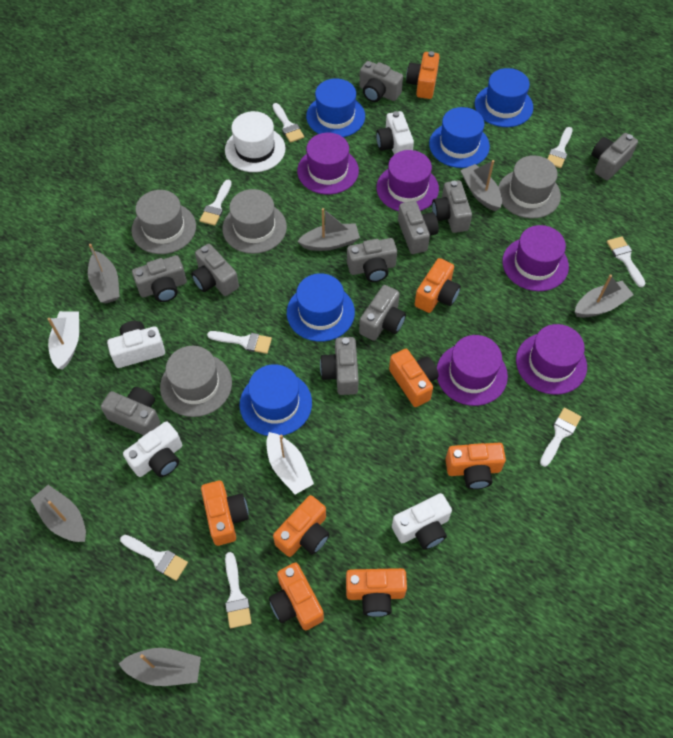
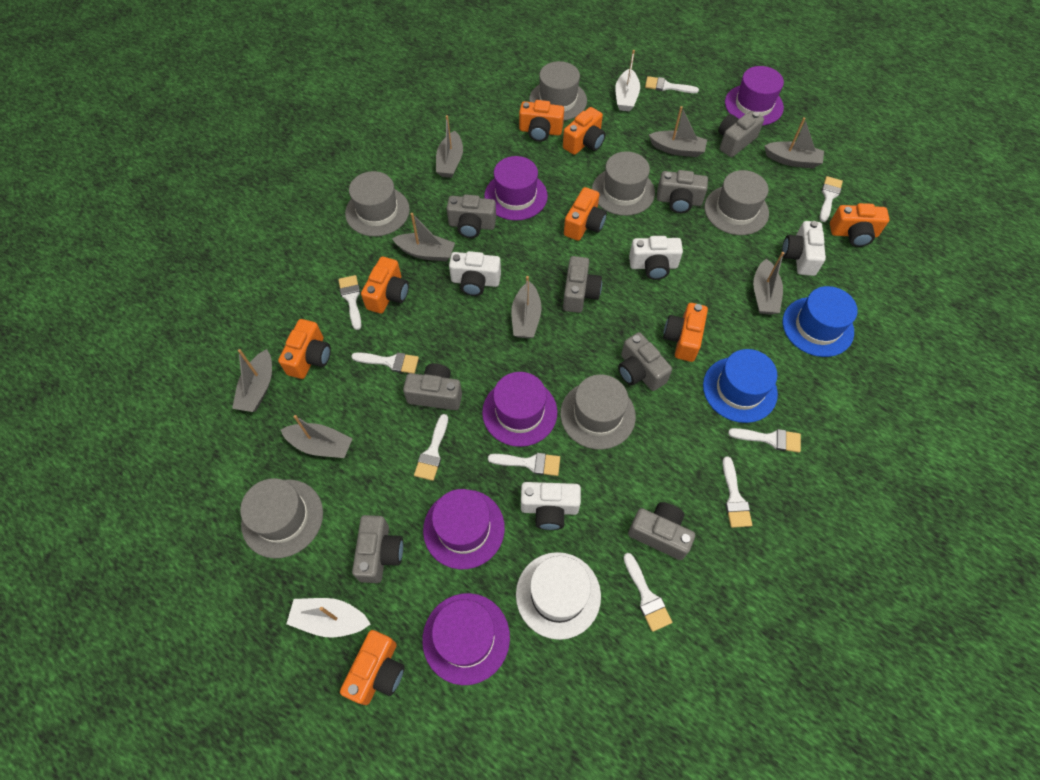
blue hat: [240,364,312,436] [287,273,355,342] [306,79,365,137] [429,107,490,168] [475,68,533,127] = 5 -> [703,349,778,423] [783,286,858,357] = 2
grey boat: [30,485,86,542] [88,244,120,303] [119,648,201,686] [297,208,360,251] [460,160,502,211] [575,275,634,318] = 6 -> [232,349,272,412] [281,415,353,458] [392,213,455,261] [436,115,463,178] [511,276,542,338] [649,106,707,157] [753,252,784,315] [764,117,824,168] = 8
grey camera: [101,387,160,435] [132,255,187,302] [191,244,239,296] [320,337,359,395] [347,238,397,282] [359,61,403,102] [359,285,406,341] [398,201,439,254] [432,180,472,233] [592,133,638,180] = 10 -> [352,515,403,583] [403,363,462,410] [447,194,496,238] [563,256,602,313] [618,332,672,391] [628,502,695,560] [657,170,708,213] [718,111,764,157] = 8
grey hat: [131,190,196,254] [160,346,232,417] [222,189,287,254] [498,155,561,218] = 4 -> [240,478,323,558] [345,171,410,236] [529,61,587,121] [560,374,636,450] [592,151,655,216] [704,170,769,235] = 6
white brush: [120,535,188,581] [199,180,232,226] [207,331,272,354] [225,552,251,628] [273,103,304,143] [540,408,581,467] [547,127,573,168] [607,236,646,287] = 8 -> [338,275,361,330] [351,352,419,374] [414,414,448,481] [488,453,560,476] [623,553,672,632] [645,76,699,93] [722,457,752,528] [728,428,801,453] [820,176,843,222] = 9

